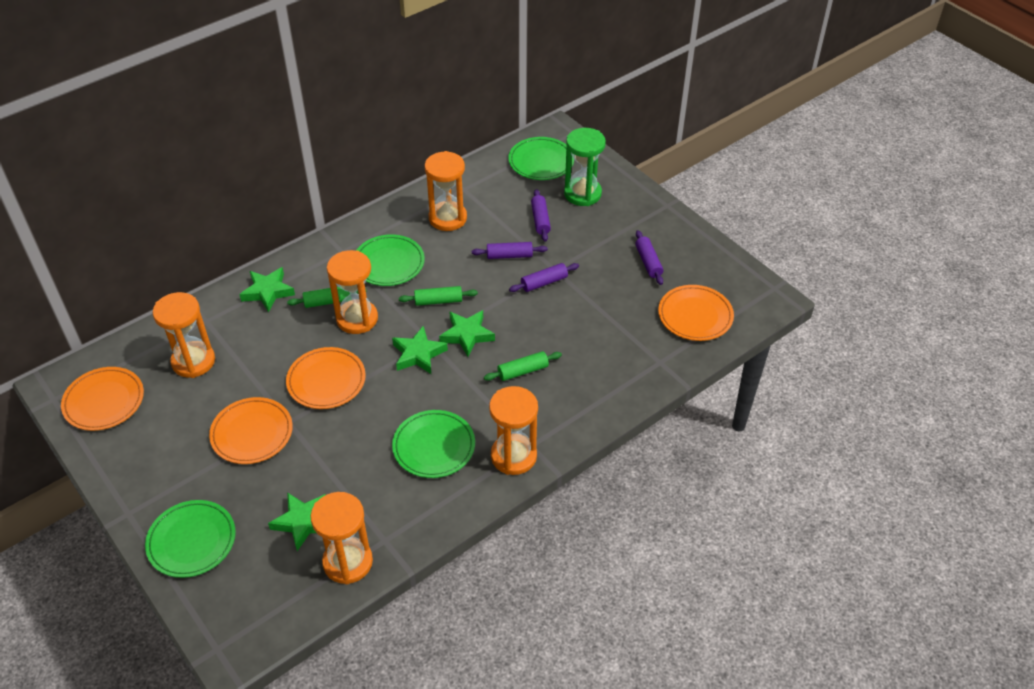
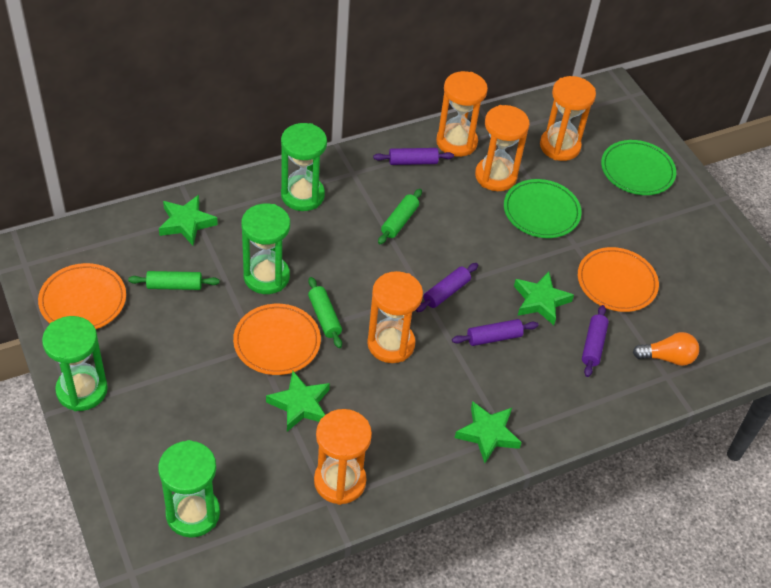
green hourglass: [564,128,606,206] = 1 -> [42,316,108,411] [158,440,220,538] [241,204,290,294] [281,123,327,211] = 4
green plate: [145,500,236,578] [356,234,425,286] [392,410,475,478] [508,137,574,180] = 4 -> [504,179,582,238] [601,140,676,195] = 2
orange light bulb: none = 0 -> [633,332,699,366] = 1
orange plate: [61,367,144,431] [209,397,293,464] [286,347,366,409] [658,285,734,341] = 4 -> [38,263,126,329] [233,304,321,375] [578,247,659,312] = 3

